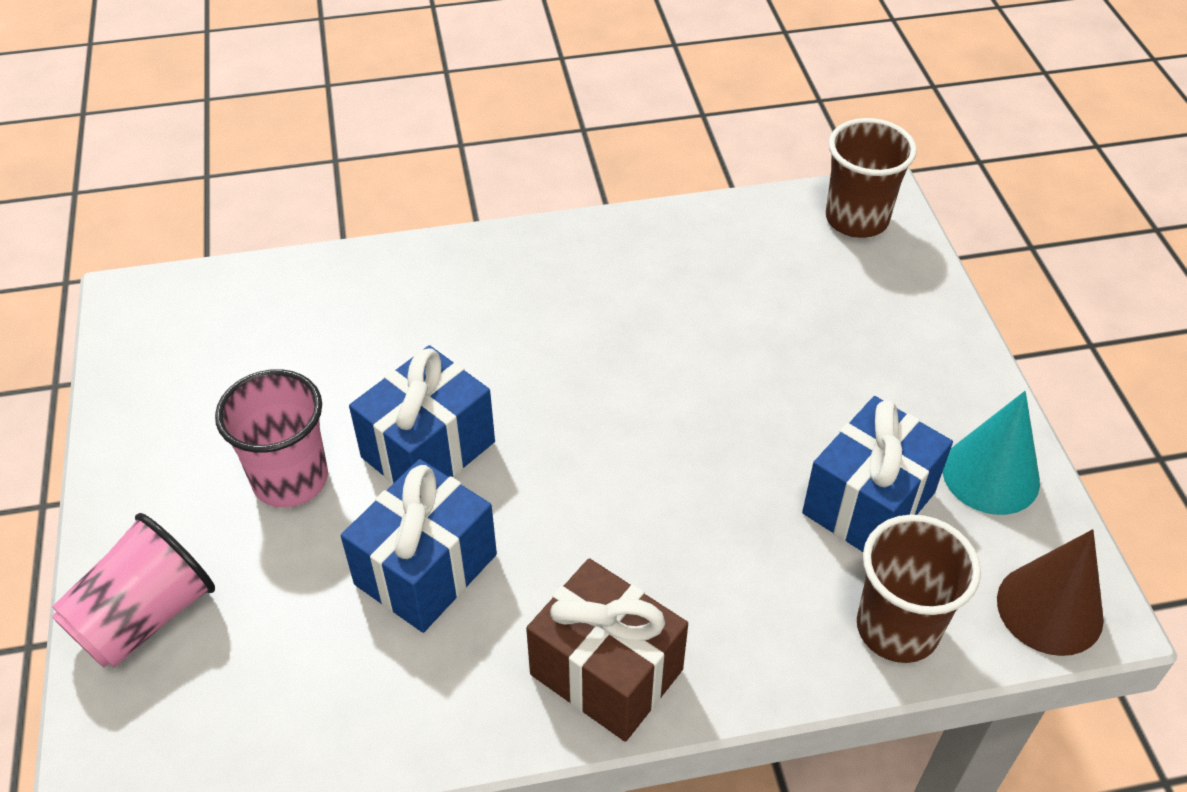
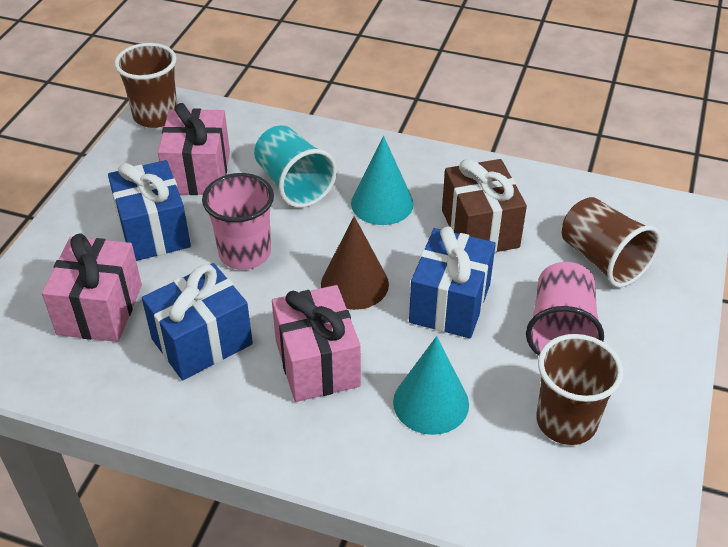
brown cup: [826,118,917,238] [857,514,981,663] = 2 -> [114,43,177,128] [536,334,624,445] [562,197,661,288] = 3
pink gift: none = 0 -> [42,233,142,342] [158,103,230,195] [272,285,361,402] = 3
turquoise cone: [942,391,1040,515] = 1 -> [351,136,414,225] [393,336,469,435] = 2
turquoise cup: none = 0 -> [254,125,337,208] = 1

